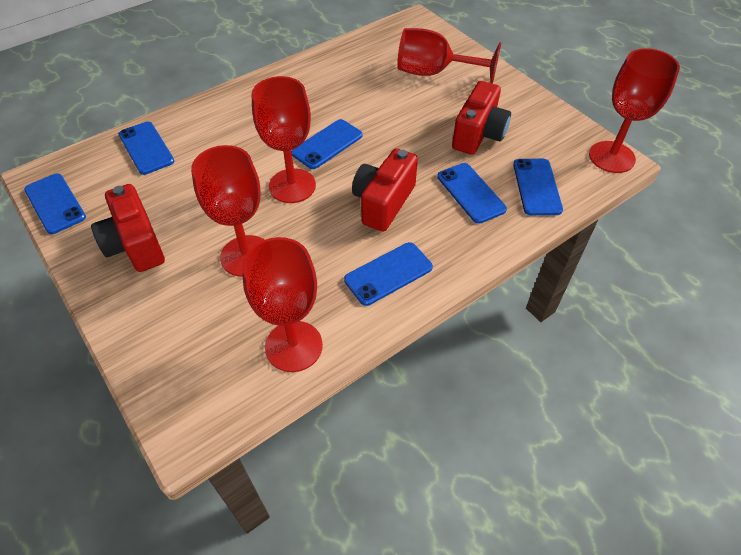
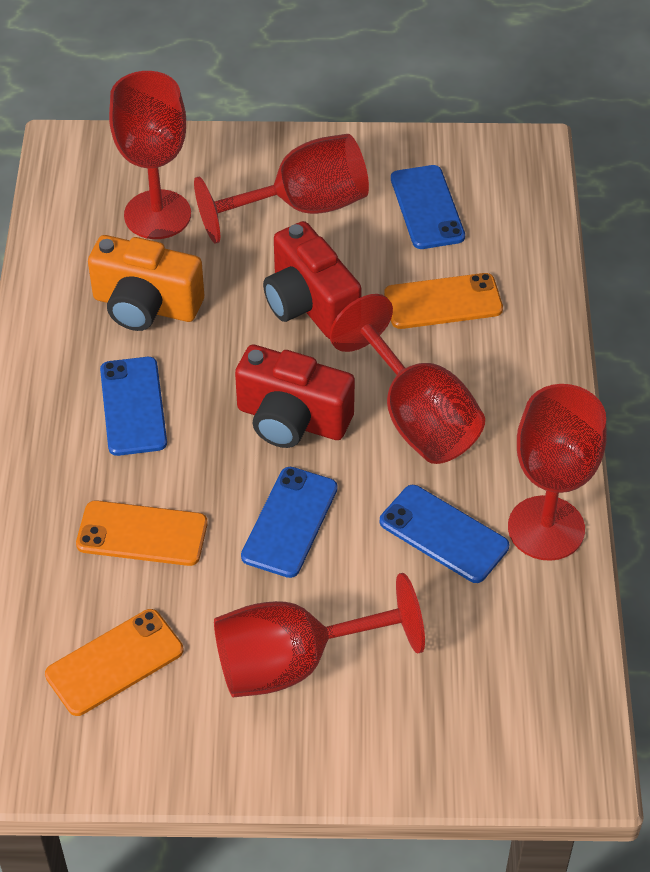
blue phone: [24,173,86,234] [119,122,174,175] [291,119,363,169] [344,242,433,306] [437,163,507,224] [513,159,563,215] = 6 -> [100,357,167,456] [241,467,338,578] [380,485,509,583] [391,165,465,249] = 4
orange camera: none = 0 -> [88,235,204,331] = 1
orange phone: none = 0 -> [45,609,183,716] [76,500,207,566] [384,273,503,329] = 3
red camera: [91,184,165,272] [352,148,418,232] [452,81,511,155] = 3 -> [235,344,355,448] [263,221,362,339] = 2

